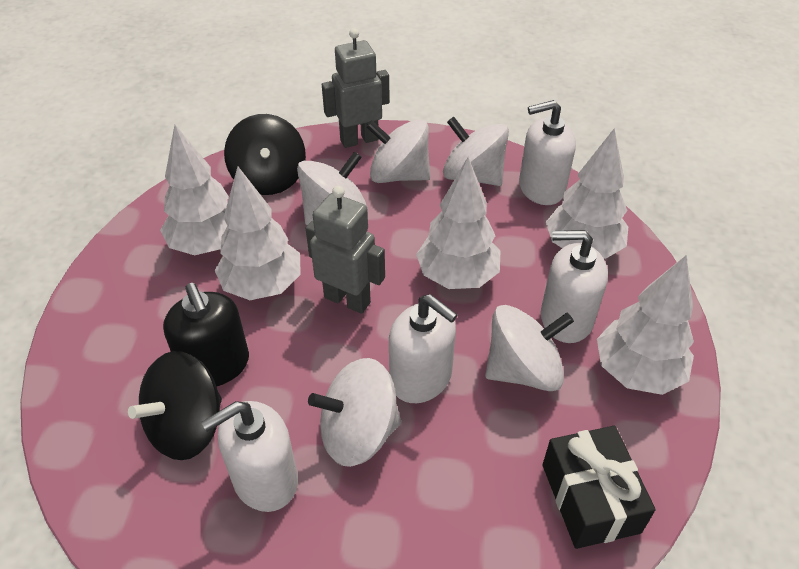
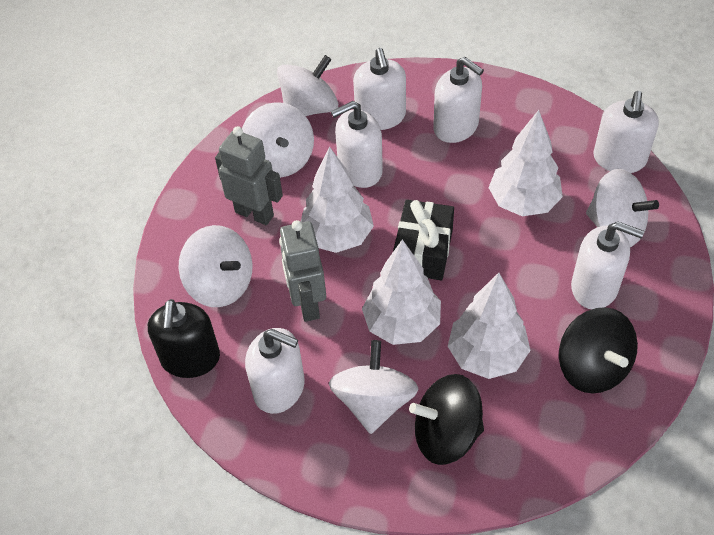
white soap dispenser: [201,401,298,512] [389,294,458,403] [519,100,576,205] [541,230,608,343] = 4 -> [245,328,305,414] [331,101,383,188] [353,48,406,130] [433,57,484,143] [571,222,644,309] [593,91,659,173] = 6
white tree: [160,125,229,255] [215,166,301,300] [416,157,500,289] [546,128,628,259] [597,256,694,395] = 5 -> [301,147,374,253] [362,239,441,345] [448,273,530,379] [489,110,563,216] = 4

